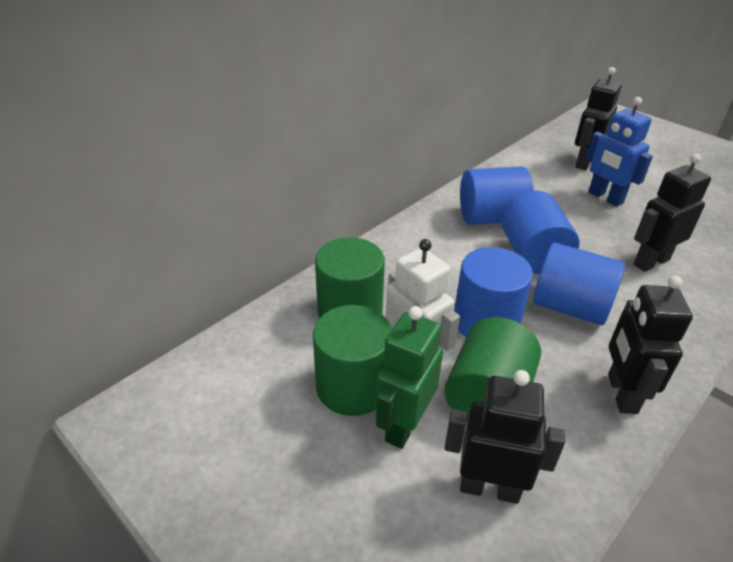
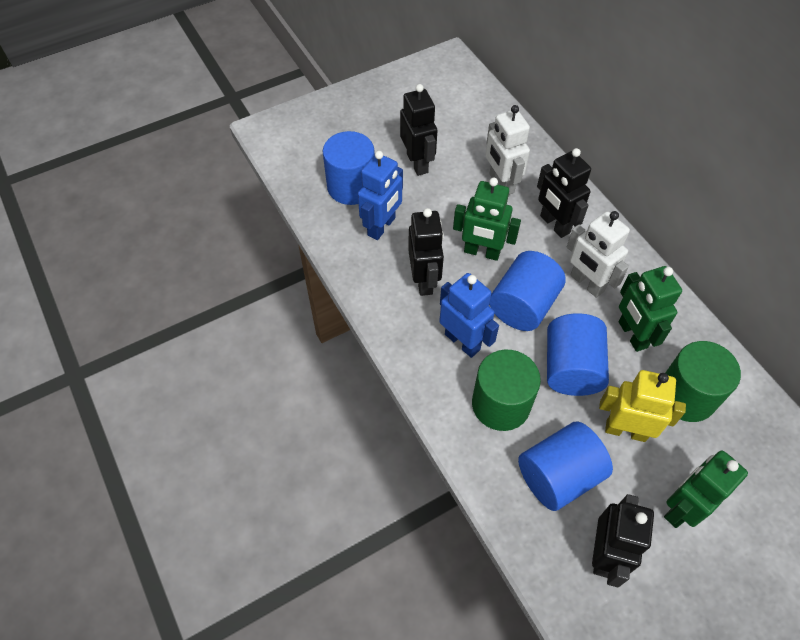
blue robot: [585,97,653,207] = 1 -> [358,151,403,240] [439,273,499,358] = 2
green cylinder: [313,305,392,416] [315,237,385,318] [444,317,541,421] = 3 -> [472,350,541,431] [665,341,741,422] = 2
green robot: [375,306,443,449] = 1 -> [453,178,521,261] [619,266,682,352] [664,450,748,528] = 3
white robot: [386,239,460,351] = 1 -> [486,105,530,195] [567,211,630,298] = 2
yellow robot: none = 0 -> [599,370,686,442] = 1

